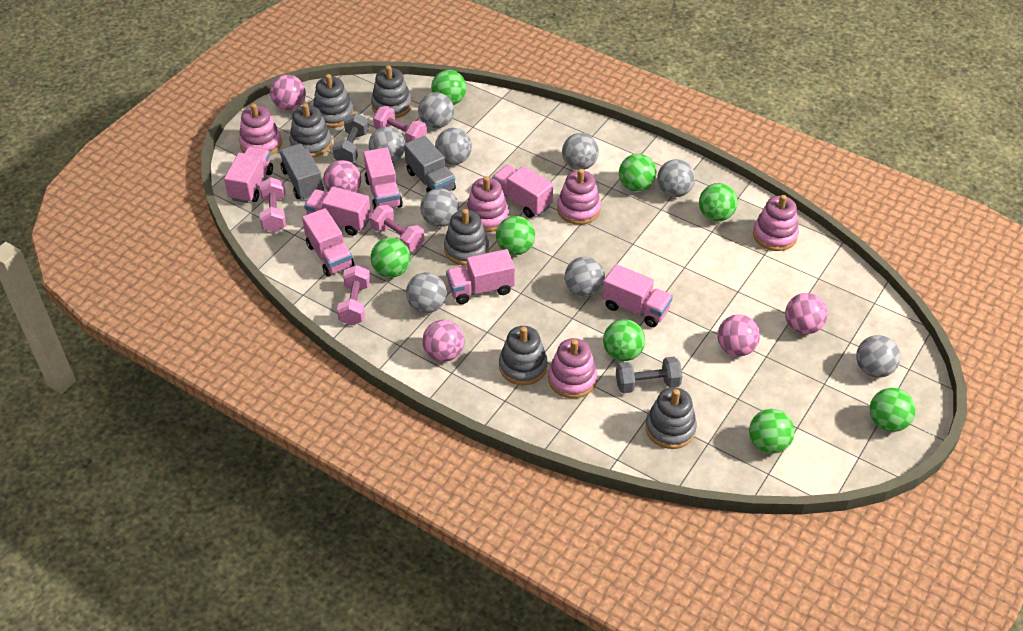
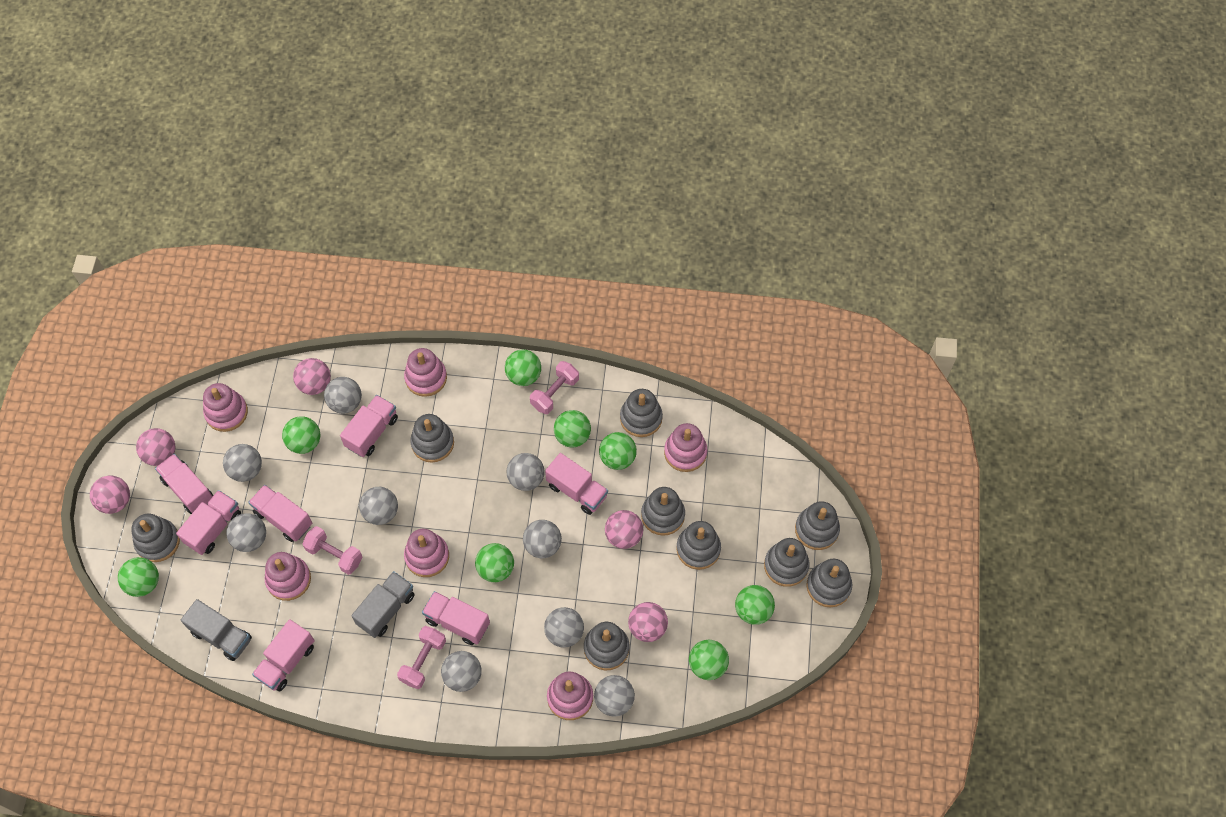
grey dumbbell: [332,113,369,162] [616,356,682,393] = 2 -> none = 0
grey stacking toy: [289,103,332,157] [313,74,354,128] [371,65,412,119] [444,209,489,266] [499,326,548,385] [645,387,697,449] = 6 -> [131,514,180,562] [410,414,454,463] [584,622,629,671] [620,389,663,437] [641,487,685,536] [676,521,721,570] [764,538,809,587] [795,501,840,550] [807,559,852,607] = 9
pink dumbbell: [260,177,286,232] [337,265,371,326] [370,205,425,251] [373,106,427,143] = 4 -> [302,526,362,575] [397,626,446,689] [530,361,579,414] = 3
pink stacking toy: [239,103,282,155] [465,176,509,232] [548,338,597,398] [557,169,601,225] [753,195,799,251] = 5 -> [203,383,248,432] [265,552,311,601] [404,348,447,397] [404,529,449,577] [547,671,593,720] [664,423,708,472] = 6

